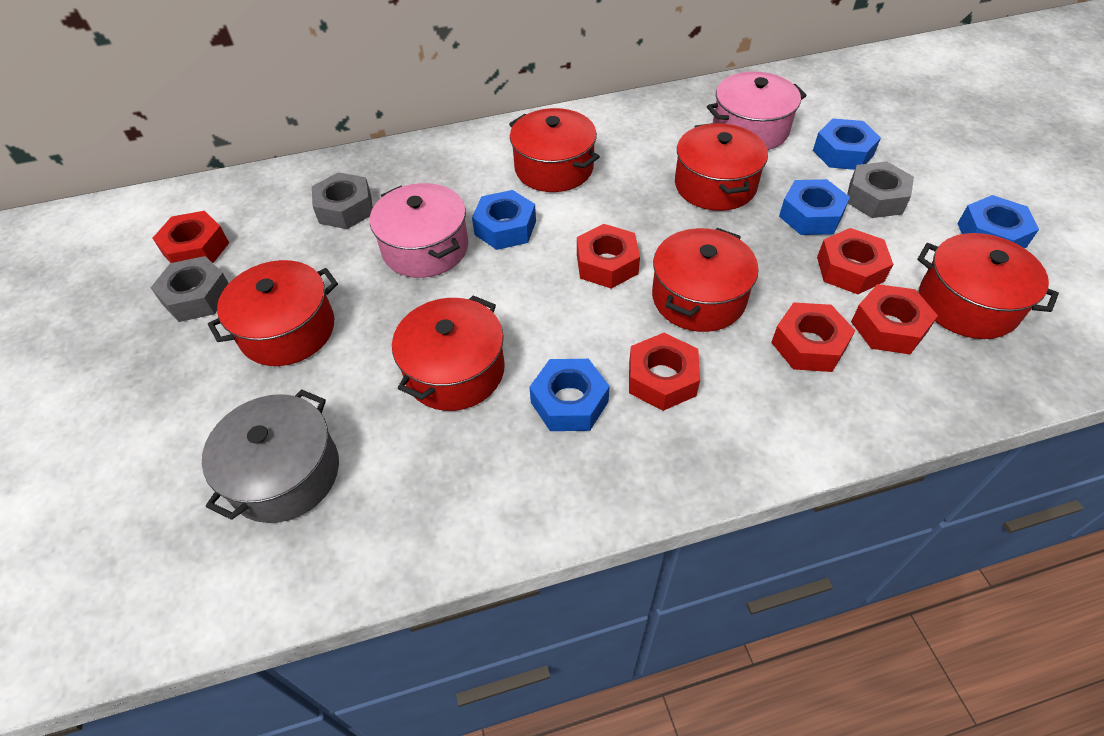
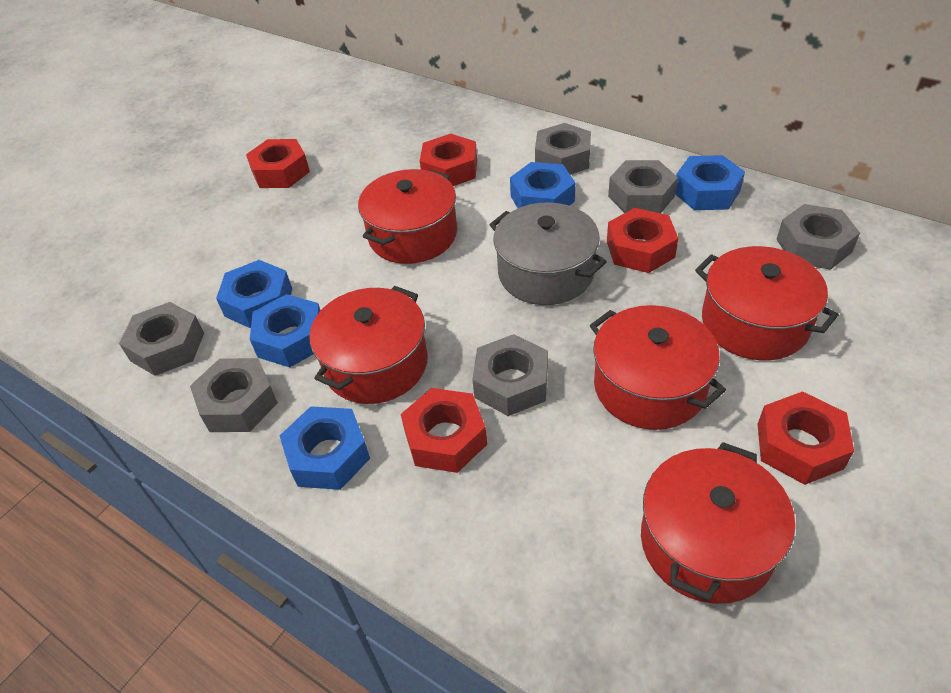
grey nut: [151,256,229,322] [312,172,373,229] [847,161,914,218] = 3 -> [119,302,204,376] [190,358,278,432] [472,334,548,416] [535,123,591,174] [608,160,678,213] [776,204,860,270] = 6
pink pot: [370,183,469,278] [707,71,807,150] = 2 -> none = 0
red nut: [152,211,229,263] [577,224,640,289] [629,333,700,411] [771,302,855,372] [817,228,893,294] [851,284,938,354] = 6 -> [246,139,310,188] [401,388,487,473] [420,134,477,186] [607,208,678,273] [757,391,854,485] = 5
red pot: [208,260,338,366] [392,296,505,411] [509,108,600,192] [652,228,759,332] [675,123,768,211] [917,233,1059,339] = 6 -> [309,286,428,404] [358,169,457,264] [590,305,726,430] [641,442,795,604] [695,246,839,360] = 5

